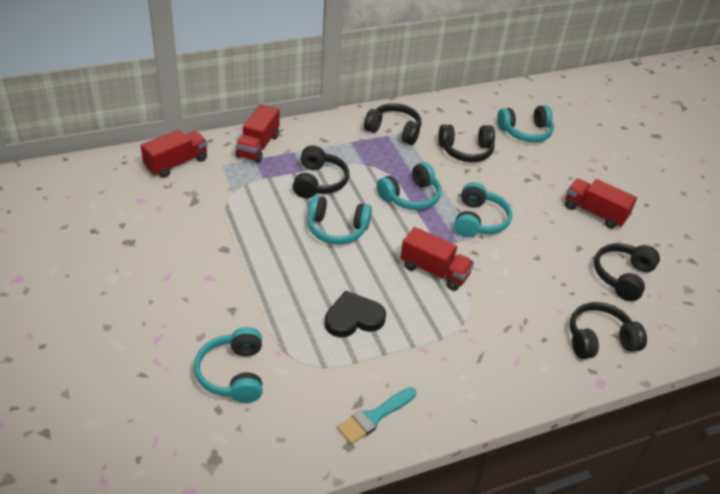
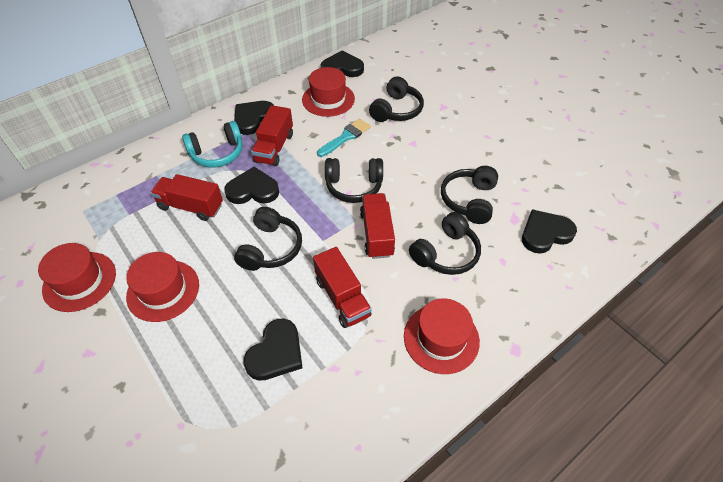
black heart: [325,290,386,337] = 1 -> [224,167,279,204] [234,101,274,135] [243,319,303,381] [321,50,364,77] [522,209,577,254] = 5
red hat: none = 0 -> [38,243,116,312] [126,252,199,322] [302,67,355,117] [404,299,480,374] = 4
turquoise headphones: [194,327,263,403] [308,195,372,245] [377,162,441,210] [454,182,512,237] [497,105,554,142] = 5 -> [182,121,243,168] = 1

